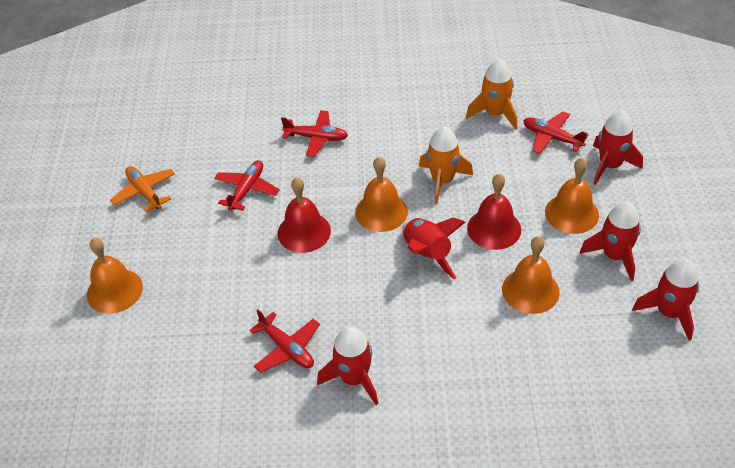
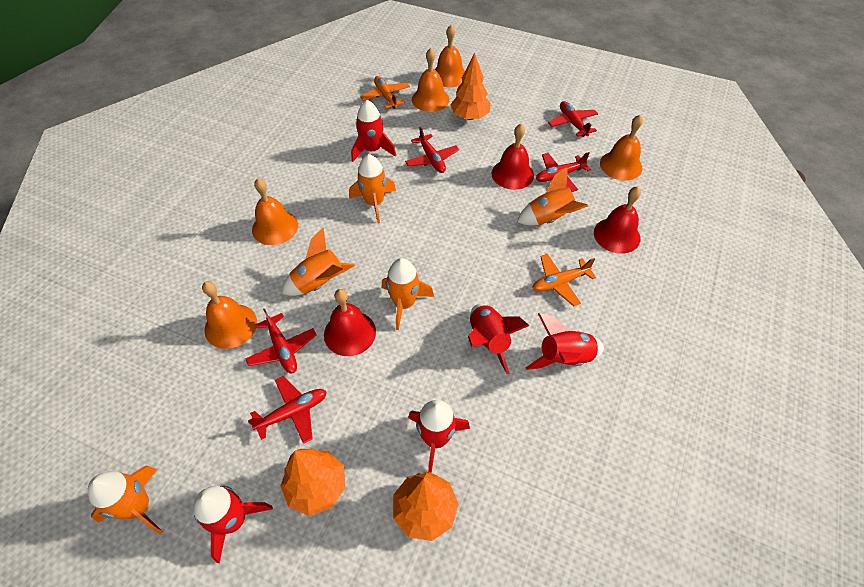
orange bell: [87,238,143,314] [355,157,408,232] [502,236,560,314] [545,158,599,234] = 4 -> [202,281,257,349] [252,178,298,245] [412,48,450,112] [435,25,465,87] [600,115,643,181] = 5
orange plane: [110,166,175,212] = 1 -> [361,76,410,109] [532,254,596,307] = 2
orange rocket: [419,126,473,204] [466,59,517,129] = 2 -> [88,466,163,535] [282,228,355,296] [349,154,396,224] [382,258,434,330] [517,167,588,225] = 5
orange tree: none = 0 -> [280,449,345,516] [393,472,459,541] [450,53,491,120] = 3
red bell: [277,177,331,253] [467,174,521,250] = 2 -> [324,289,376,356] [492,124,534,190] [594,186,641,254] = 3
red plane: [214,160,280,211] [249,309,320,373] [281,110,348,157] [523,111,588,154] = 4 -> [245,308,317,374] [248,376,327,444] [405,126,459,173] [536,152,591,192] [548,101,598,137] = 5

